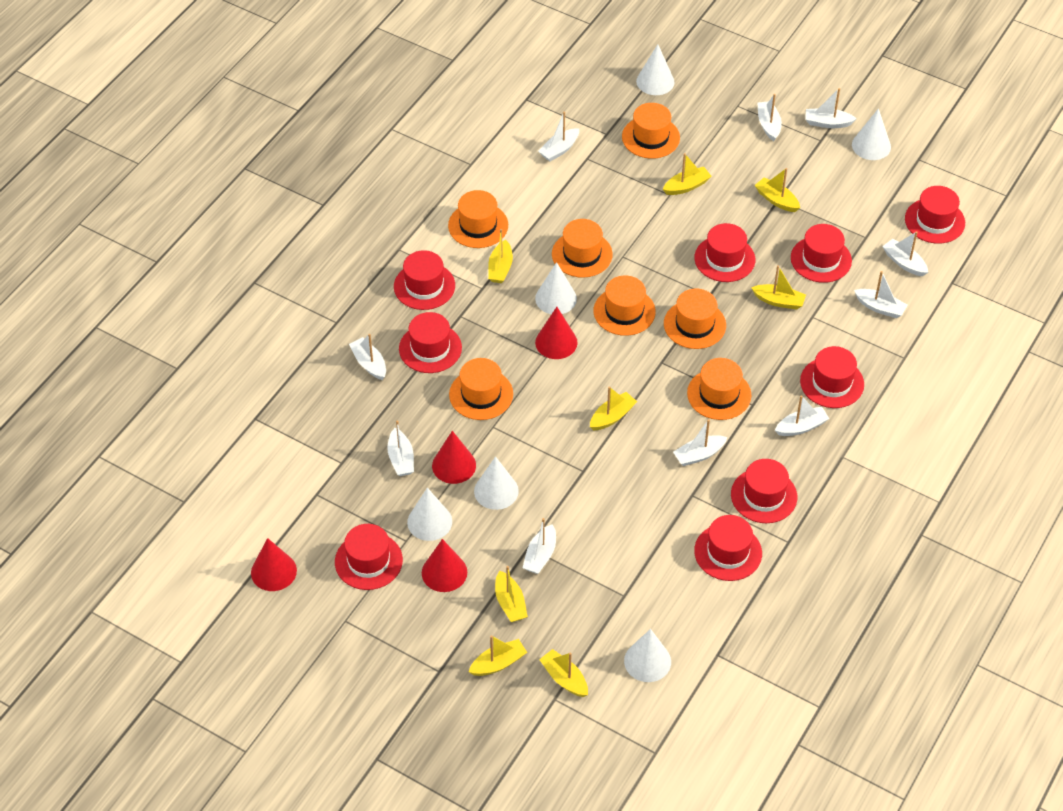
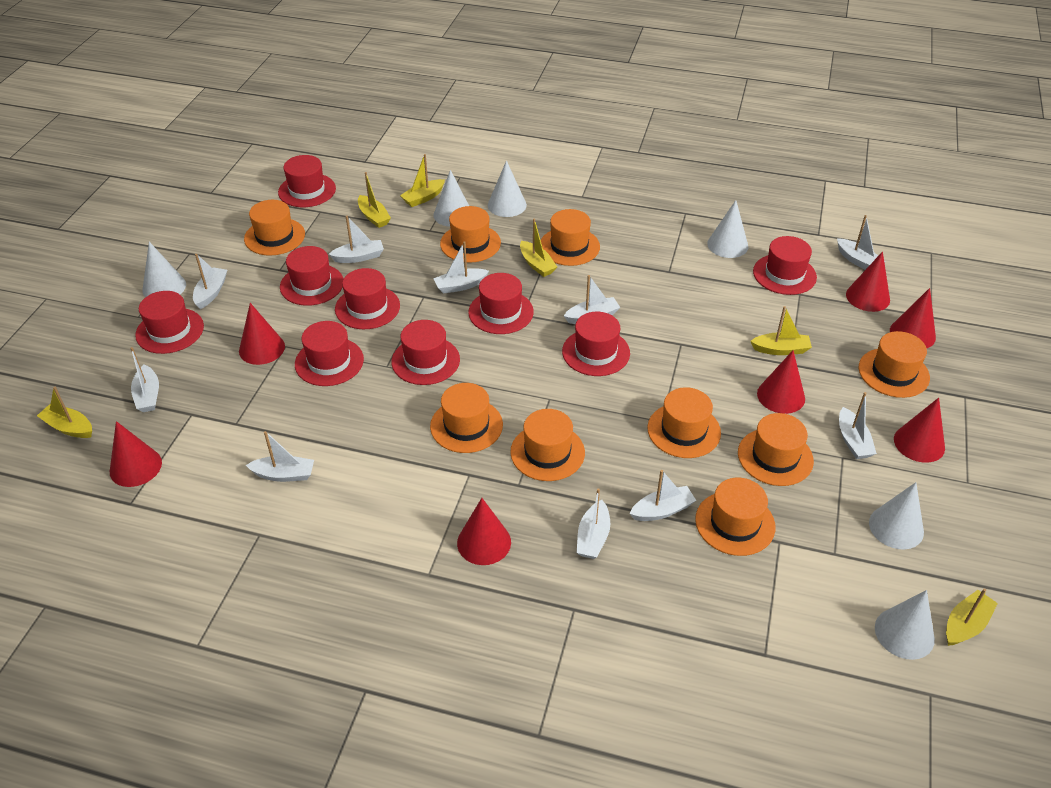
orange hat: [448,190,508,248] [449,358,513,420] [552,219,613,278] [594,275,656,336] [622,103,680,159] [664,289,726,349] [687,358,751,420] = 7 -> [244,200,305,256] [430,383,503,453] [440,206,501,263] [510,409,585,481] [541,209,600,266] [647,387,721,458] [695,478,775,556] [738,413,814,486] [859,331,930,398] = 9
red cone: [251,538,297,591] [422,539,467,592] [432,431,476,484] [535,307,578,359] = 4 -> [110,421,162,487] [239,303,285,365] [457,498,511,565] [757,350,805,414] [846,251,890,312] [890,288,936,348] [894,398,945,463] = 7
yellow boat: [468,635,527,676] [488,229,513,283] [495,566,528,622] [539,649,588,697] [590,387,637,430] [663,153,712,195] [751,265,806,309] [755,168,800,212] = 8 -> [37,387,92,438] [358,172,391,228] [400,154,445,207] [520,219,557,277] [750,306,812,355] [946,589,998,646] = 6

